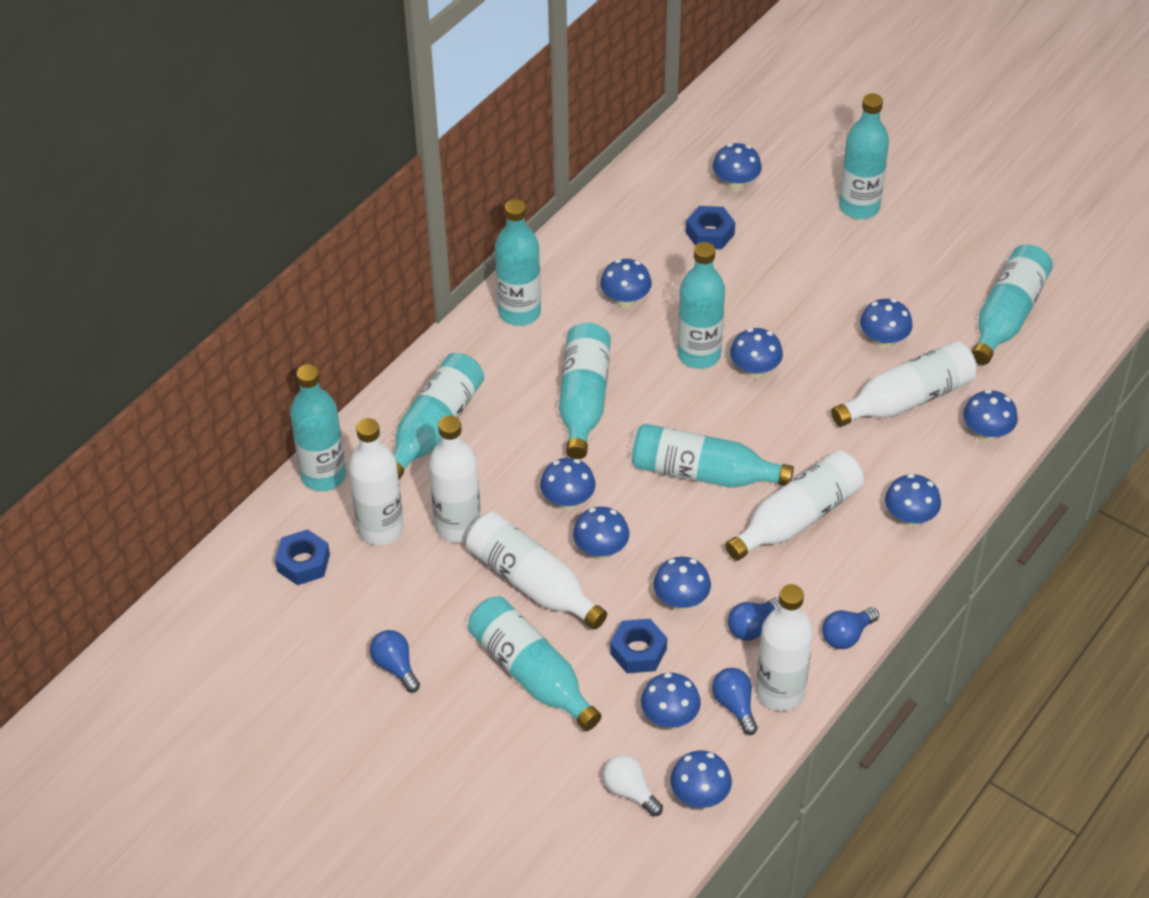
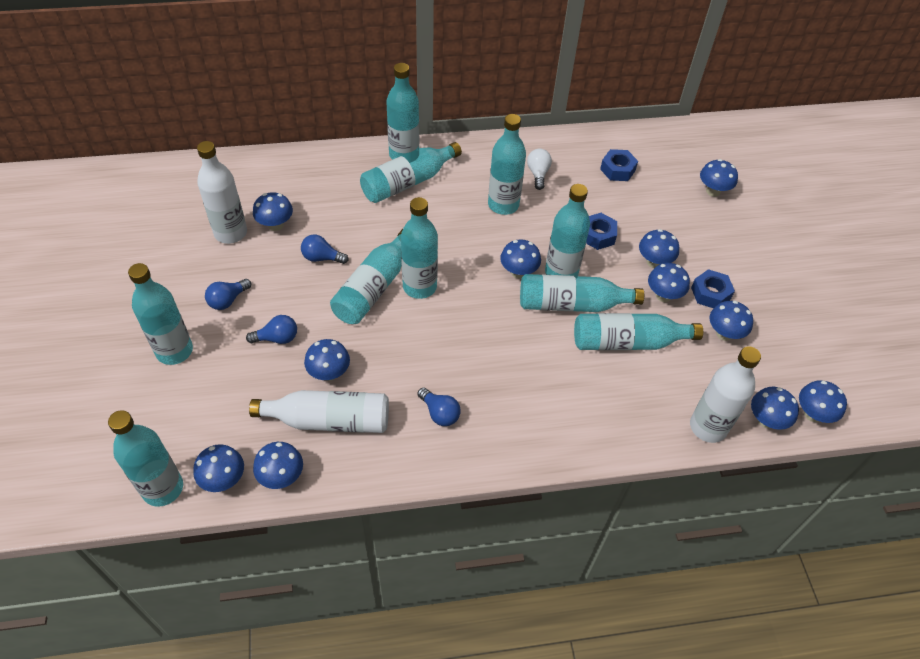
turquoise bottle: [290,364,346,491] [393,353,484,480] [468,596,601,731] [495,199,541,326] [559,323,611,459] [632,423,794,487] [678,242,725,369] [839,93,889,219] [972,244,1053,365] = 9 -> [108,410,183,506] [128,263,193,365] [330,229,403,324] [360,142,462,203] [386,63,419,160] [401,197,438,299] [488,114,526,215] [520,274,644,312] [545,184,590,276] [574,313,703,350] = 10
white bottle: [349,418,404,545] [429,416,481,543] [466,512,607,630] [725,450,864,561] [756,584,813,711] [831,341,977,427] = 6 -> [197,141,247,244] [249,390,389,433] [690,346,761,443] = 3

